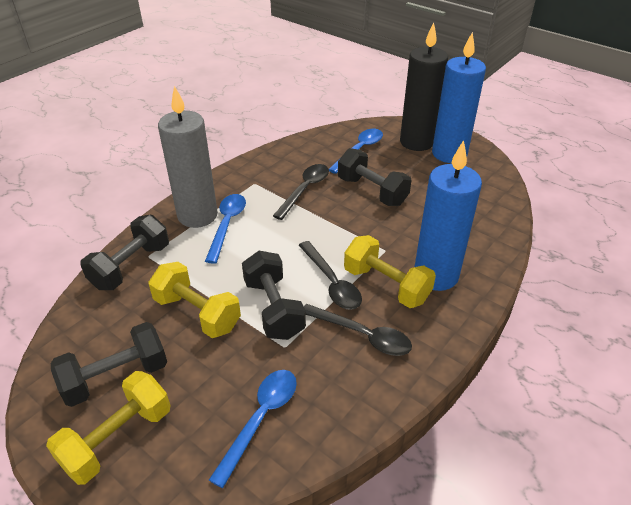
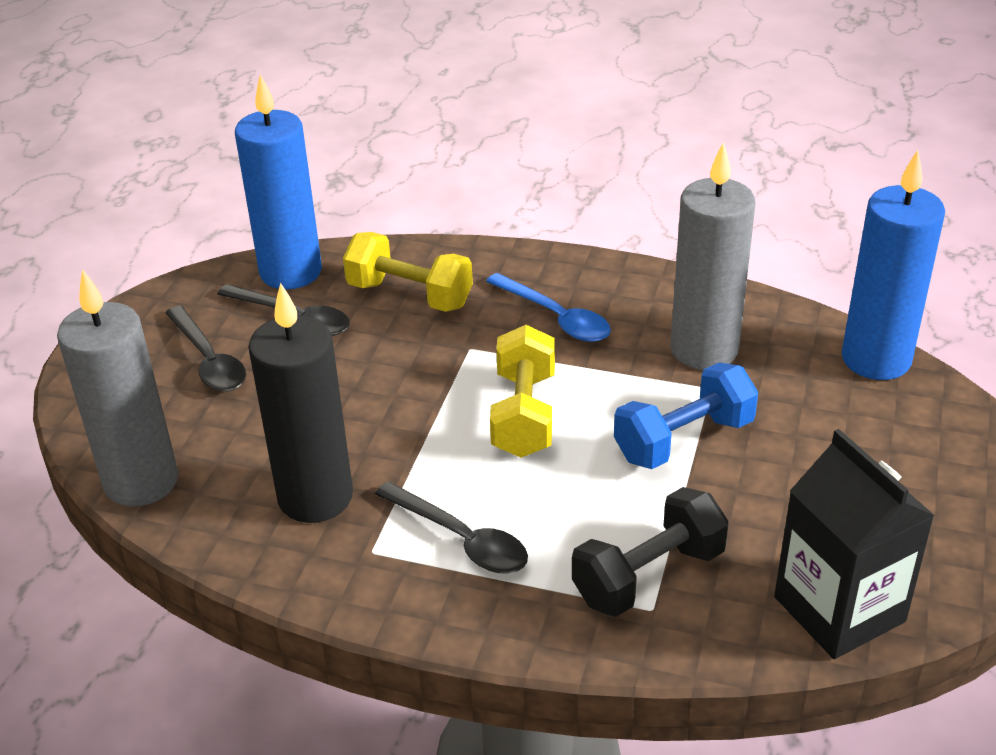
black carton: none = 0 -> [774,429,935,659] = 1
black dumbbell: [51,322,167,407] [80,215,169,290] [242,251,306,340] [338,148,412,206] = 4 -> [572,487,729,617] = 1
blue dumbbell: none = 0 -> [614,363,758,469] = 1
blue spoon: [205,194,246,264] [209,370,297,488] [329,129,383,174] = 3 -> [486,273,611,342] = 1
grey candle: [158,86,218,228] = 1 -> [57,269,178,507] [671,142,756,370] = 2
yellow dumbbell: [46,371,171,485] [149,262,241,338] [344,235,436,308] = 3 -> [343,232,473,312] [490,325,555,458] = 2

